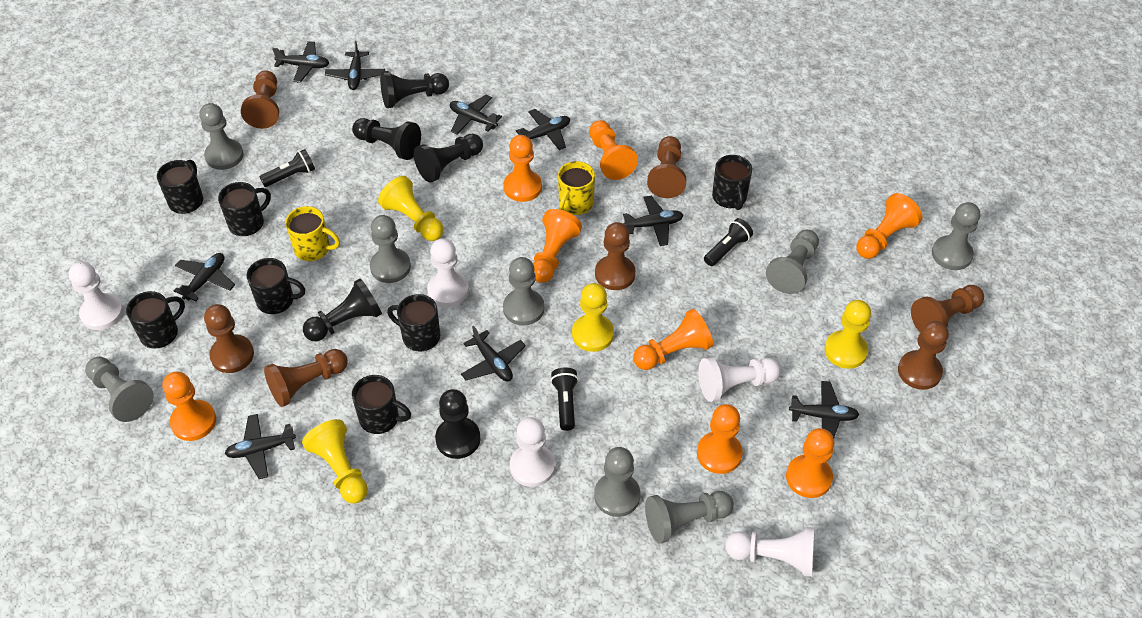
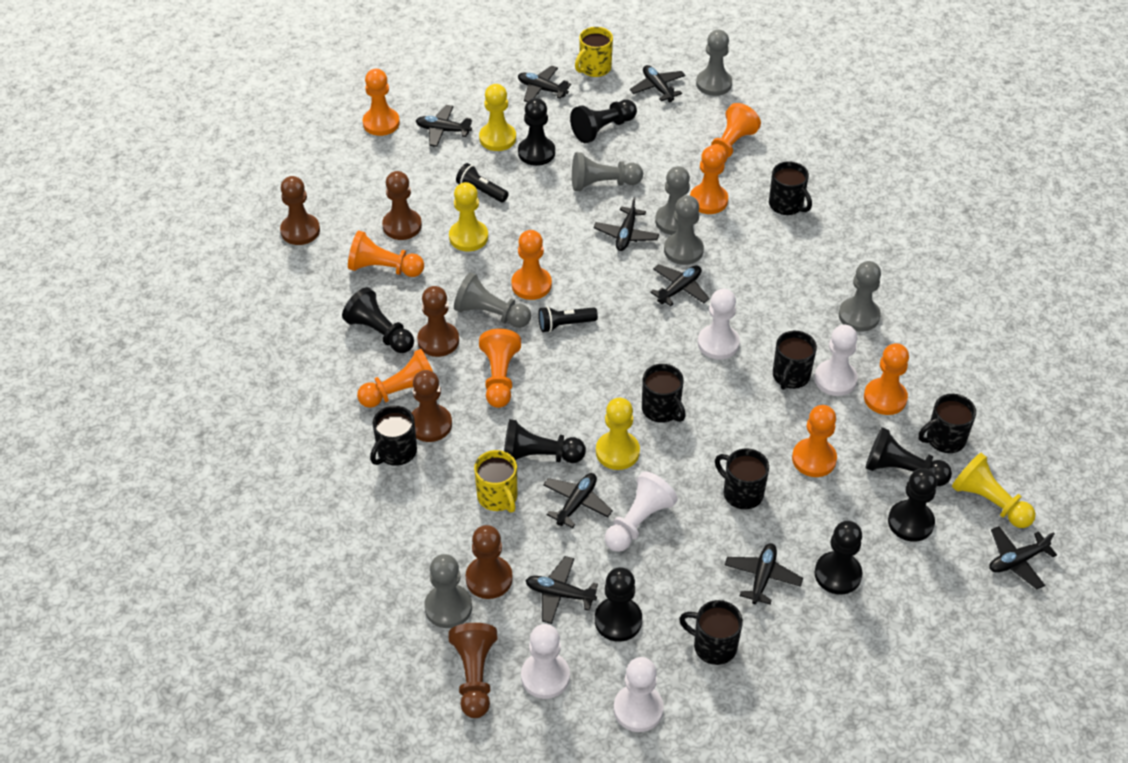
black flashlight: [260,149,315,187] [551,368,578,431] [704,218,753,266] = 3 -> [456,163,509,202] [538,306,598,333] = 2
black pawn: [303,278,382,341] [352,118,421,160] [380,71,449,108] [414,134,483,183] [435,389,480,459] = 5 -> [342,287,414,353] [504,419,586,463] [518,98,555,166] [570,100,637,143] [595,567,642,642] [815,521,863,595] [866,427,952,486] [888,468,937,542] = 8
brown pawn: [204,304,254,373] [241,70,279,129] [264,349,348,407] [595,222,636,290] [647,136,686,198] [898,321,949,390] [911,285,984,333] = 7 -> [280,176,320,245] [382,171,422,240] [412,370,452,442] [417,286,459,357] [448,623,497,718] [465,525,513,599] = 6
grey pawn: [85,357,154,422] [199,103,244,170] [370,215,411,283] [503,257,544,326] [594,447,640,517] [645,491,734,544] [766,230,819,294] [932,202,980,270] = 8 -> [424,554,472,628] [454,272,531,328] [572,152,643,191] [655,166,690,235] [664,195,704,265] [696,30,732,96] [839,261,881,332] = 7
orange pawn: [162,372,216,441] [504,135,542,202] [533,209,582,283] [589,120,638,180] [633,309,713,370] [697,404,743,474] [786,428,834,498] [856,193,923,259] = 8 -> [348,230,424,277] [357,349,433,408] [362,69,400,136] [479,329,521,408] [511,230,552,300] [690,146,728,214] [711,103,761,163] [792,405,837,477] [864,343,909,415] = 9

